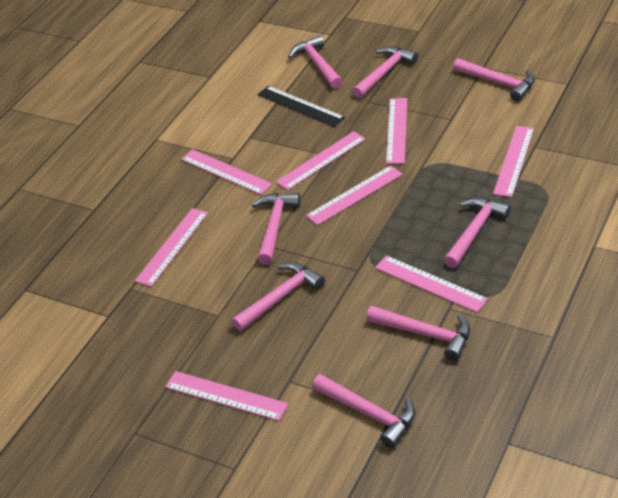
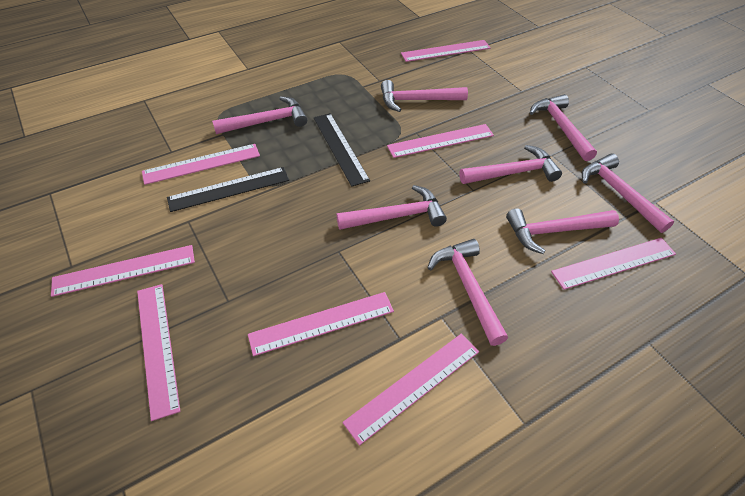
black ruler: [258,86,345,127] = 1 -> [167,167,289,212] [314,113,370,187] = 2

